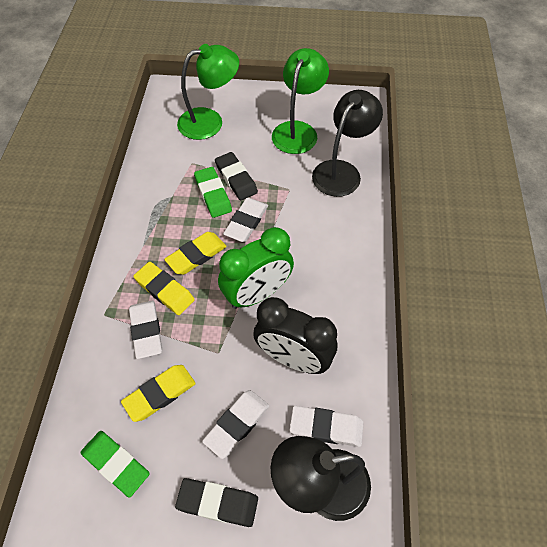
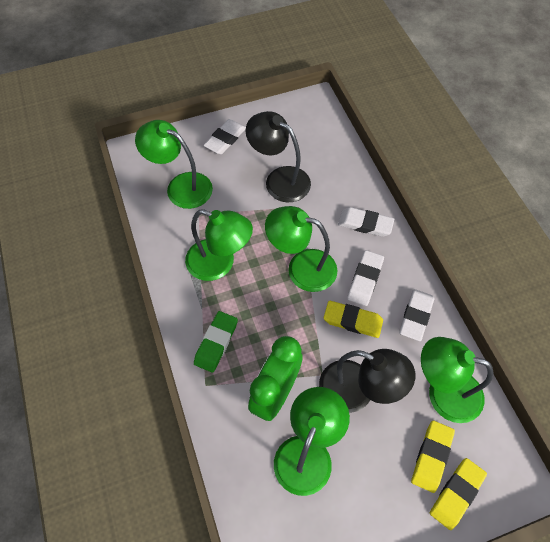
black clock: [253,297,337,374] = 1 -> none = 0
black eraser: [175,478,258,527] [215,152,258,200] = 2 -> none = 0
green eraser: [81,431,150,497] [194,167,232,218] = 2 -> [194,311,238,373] = 1
green lamp: [177,44,239,140] [272,48,329,154] = 2 -> [135,120,213,209] [185,209,253,281] [265,206,338,292] [274,387,350,496] [421,337,493,423] = 5

